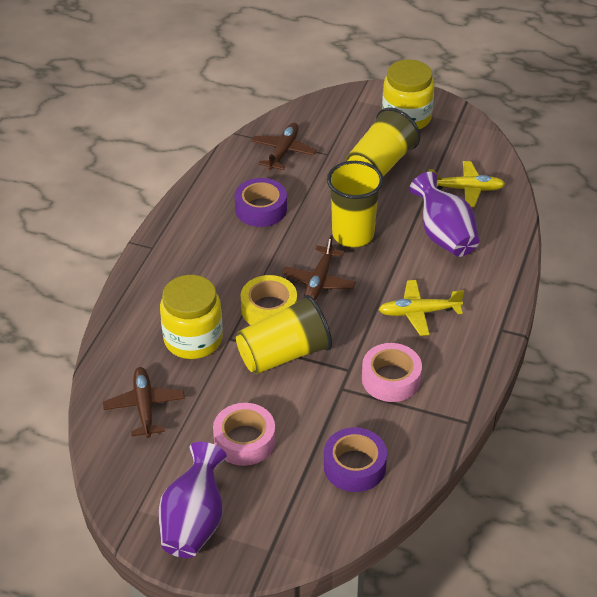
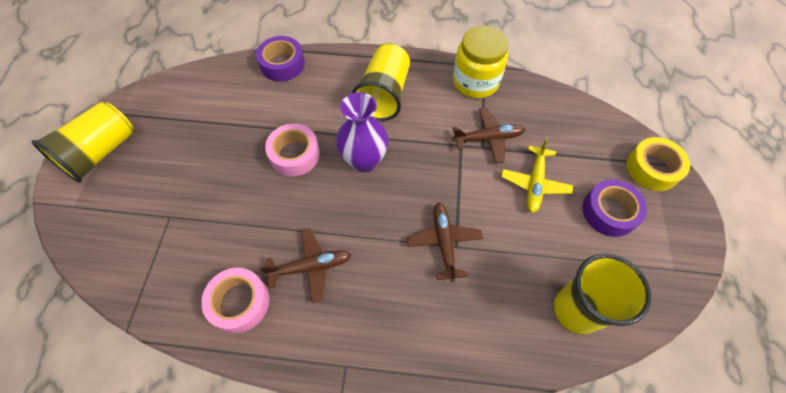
purple vase: [158,442,227,558] [409,172,479,257] = 2 -> [336,92,388,172] = 1
yellow jar: [160,275,223,359] [382,60,435,129] = 2 -> [453,26,509,98] = 1
yellow plane: [378,280,464,336] [429,161,505,207] = 2 -> [501,138,573,213] = 1

